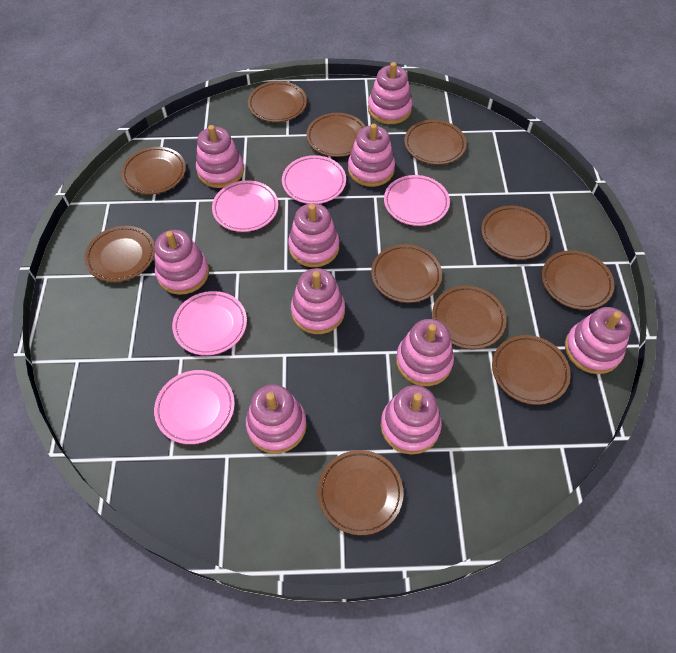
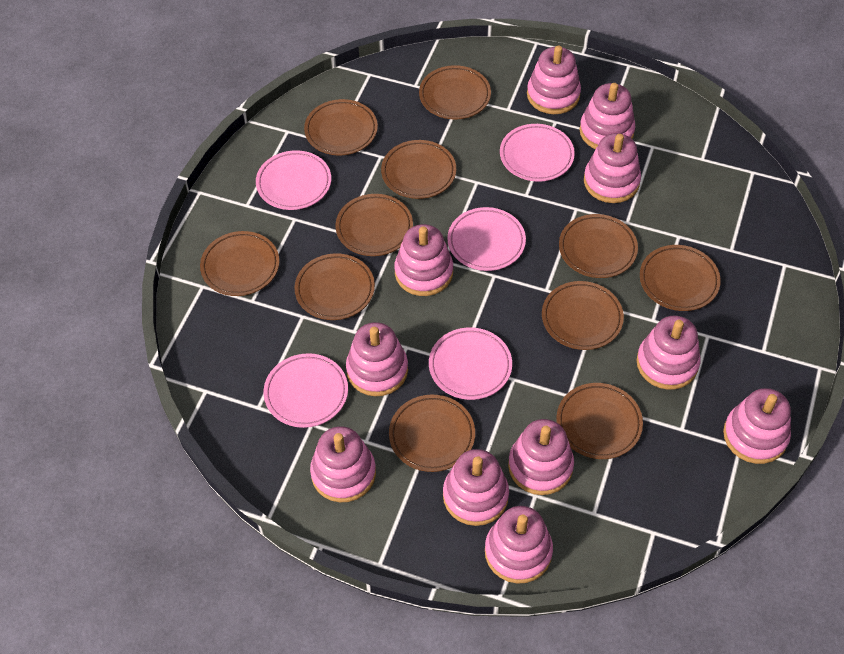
pink stacking toy: [154,230,209,295] [196,125,244,188] [246,384,307,454] [288,203,340,267] [291,268,345,334] [348,124,395,187] [368,62,412,124] [381,385,442,455] [396,319,454,386] [565,307,631,374] = 10 -> [310,426,376,502] [346,322,408,396] [394,224,453,296] [443,449,509,526] [485,506,553,584] [508,419,574,495] [527,46,581,114] [580,83,635,149] [584,133,641,203] [637,315,701,390] [723,388,791,464] = 11

